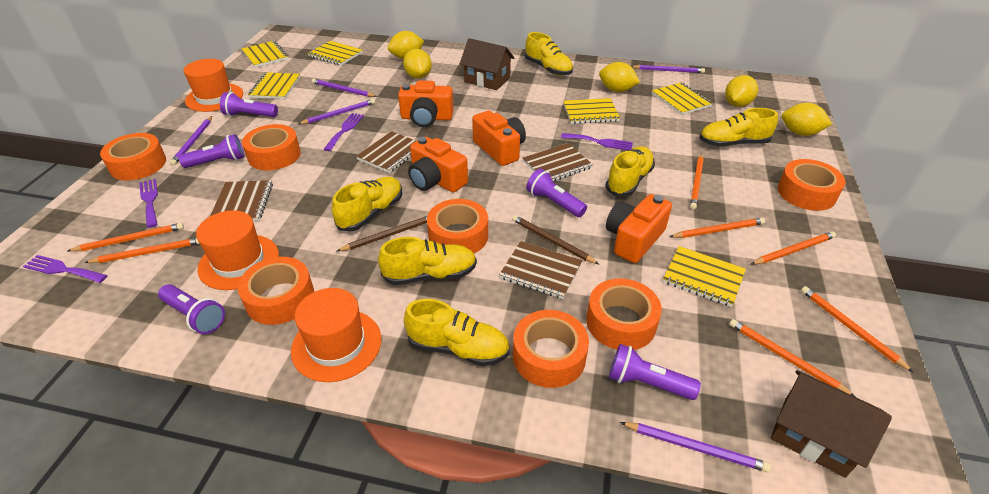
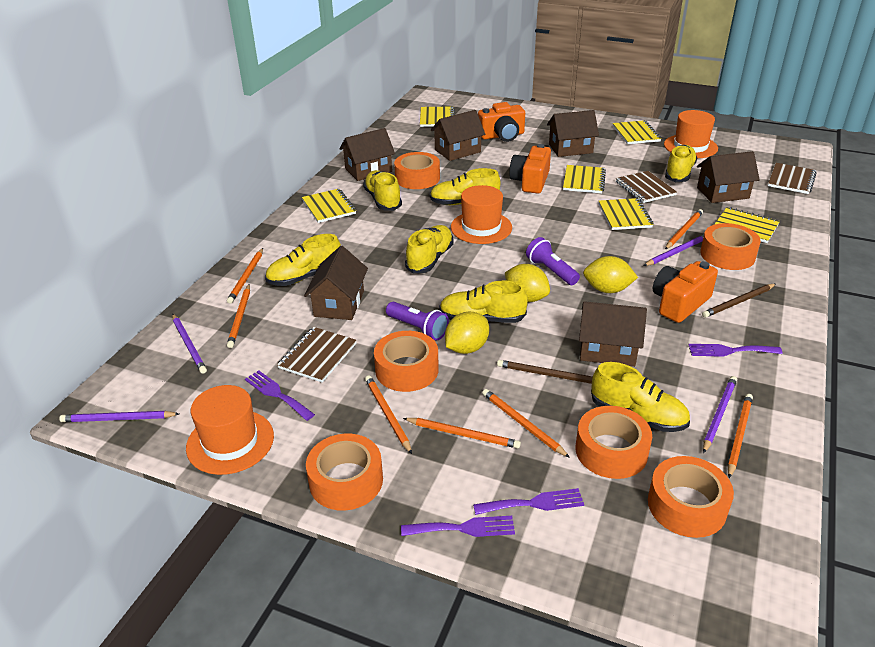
brown house: [460,38,514,90] [771,370,892,478] = 2 -> [304,246,368,320] [339,128,395,181] [431,110,485,161] [547,110,599,157] [579,301,647,367] [697,151,760,203] = 6
brown notebook: [210,180,273,221] [356,131,416,173] [499,241,582,299] [523,143,593,181] = 4 -> [277,327,357,383] [616,171,677,203] [768,163,817,194] = 3
orange camera: [398,80,454,127] [408,137,468,192] [472,111,526,166] [606,194,672,263] = 4 -> [478,102,525,142] [509,144,551,193] [653,261,718,323] = 3
orange tape: [100,133,166,180] [238,257,314,325] [242,124,301,170] [427,199,488,253] [513,310,589,388] [586,278,662,350] [778,159,846,211] = 7 -> [306,434,383,511] [374,331,439,392] [394,152,440,189] [576,406,652,479] [648,456,734,538] [700,223,761,270] = 6
purple flashlight: [158,284,225,334] [179,134,244,168] [220,92,278,117] [526,169,587,217] [609,344,701,400] = 5 -> [386,302,449,340] [526,237,580,285] = 2
purple pencil: [170,116,212,166] [298,99,375,125] [312,79,377,97] [620,422,771,472] [631,65,705,73] = 5 -> [59,411,179,422] [172,314,207,374] [644,234,704,266] [703,376,737,453] = 4
yellow lemon: [388,31,424,59] [403,49,432,79] [599,62,640,92] [725,75,758,107] [782,103,832,136] = 5 -> [445,312,489,354] [505,264,550,302] [583,256,638,293] = 3
yellow shoe: [332,177,402,231] [378,237,477,285] [404,299,510,366] [525,32,573,76] [606,146,655,196] [699,108,778,147] = 6 -> [265,234,341,286] [363,170,402,211] [405,225,454,273] [430,168,501,205] [439,281,528,323] [591,362,690,432] [665,145,697,182] = 7

